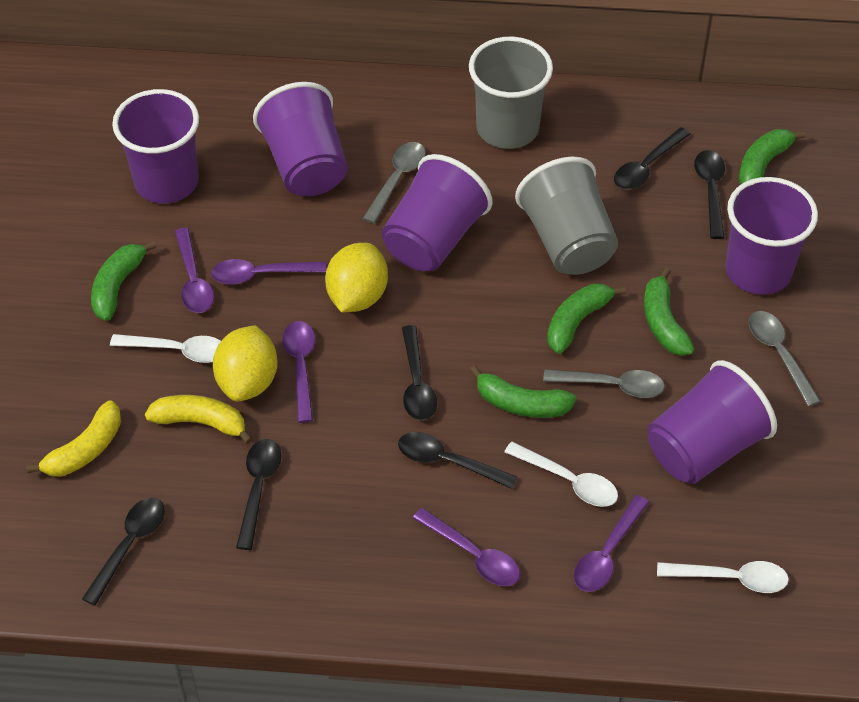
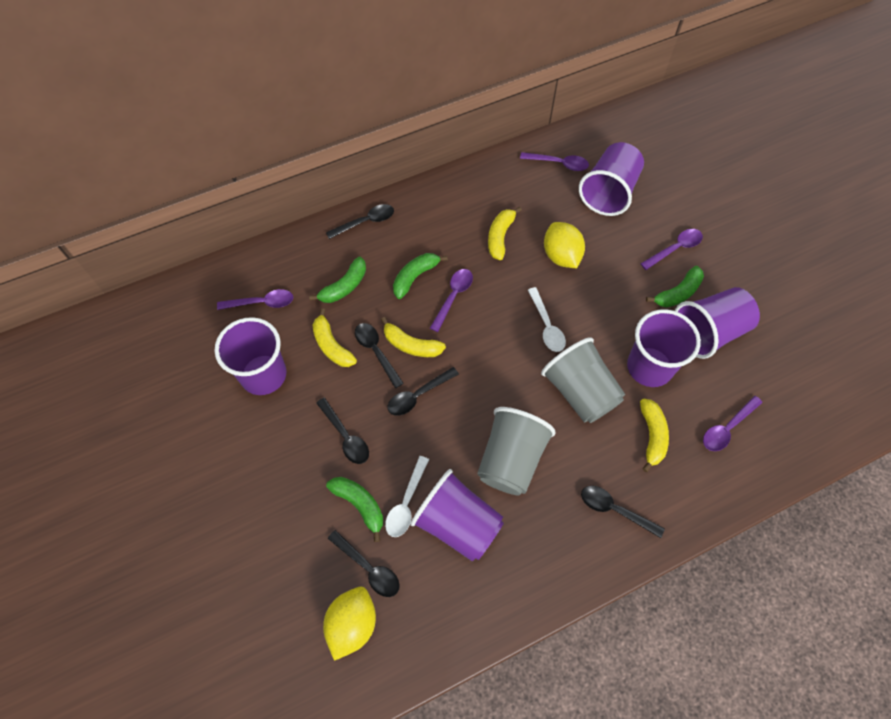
green banana: [91,241,157,321] [469,365,576,418] [547,284,626,354] [644,267,694,356] [739,129,806,185] = 5 -> [309,257,366,303] [326,477,383,542] [393,253,448,299] [646,266,704,308] = 4
grey spoon: [363,142,426,224] [543,369,665,398] [748,311,821,407] = 3 -> none = 0
white spoon: [110,334,221,363] [504,442,618,507] [657,561,789,593] = 3 -> [385,456,429,537] [528,287,566,352] = 2
yellow banana: [26,400,121,476] [145,395,253,444] = 2 -> [312,308,357,367] [381,317,446,357] [488,207,522,260] [640,398,669,472] = 4

